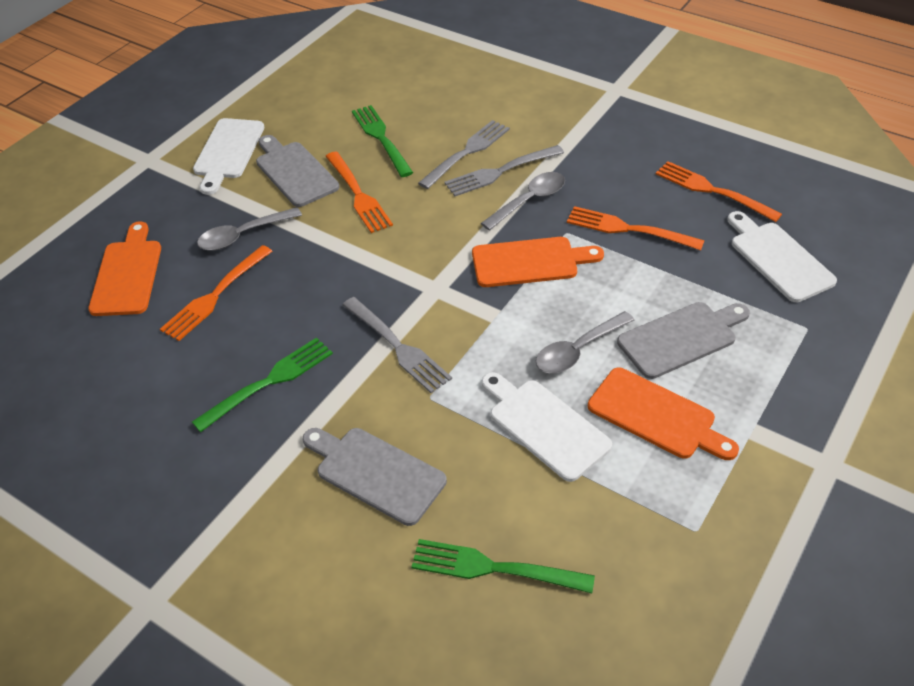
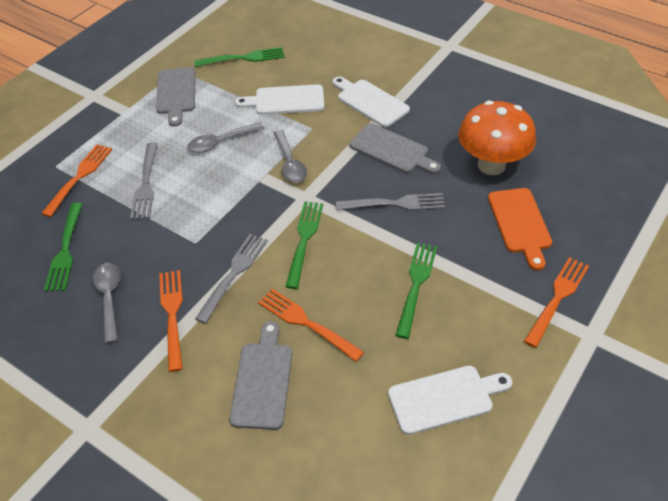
green fork: [192,337,333,432] [352,105,413,177] [411,539,595,593] = 3 -> [44,203,83,291] [194,47,284,67] [285,201,323,289] [395,243,437,339] = 4
orange cutting board: [88,221,161,316] [472,237,604,287] [588,367,739,460] = 3 -> [488,188,552,270] = 1
orange mushroom: none = 0 -> [458,101,536,175] = 1

